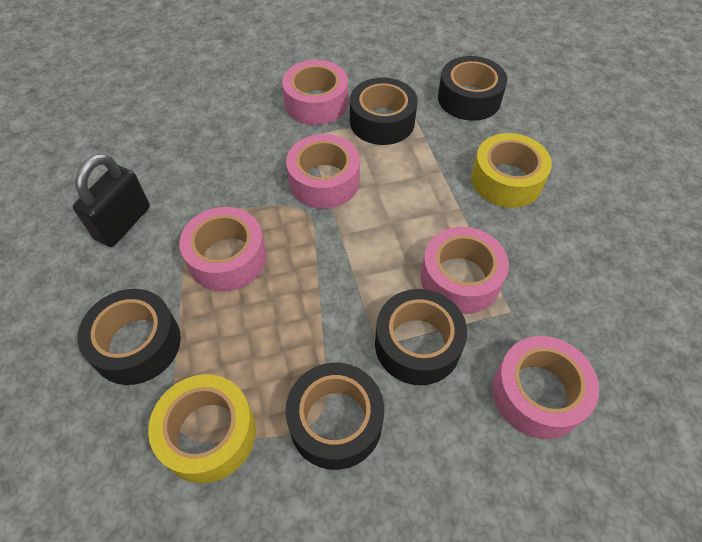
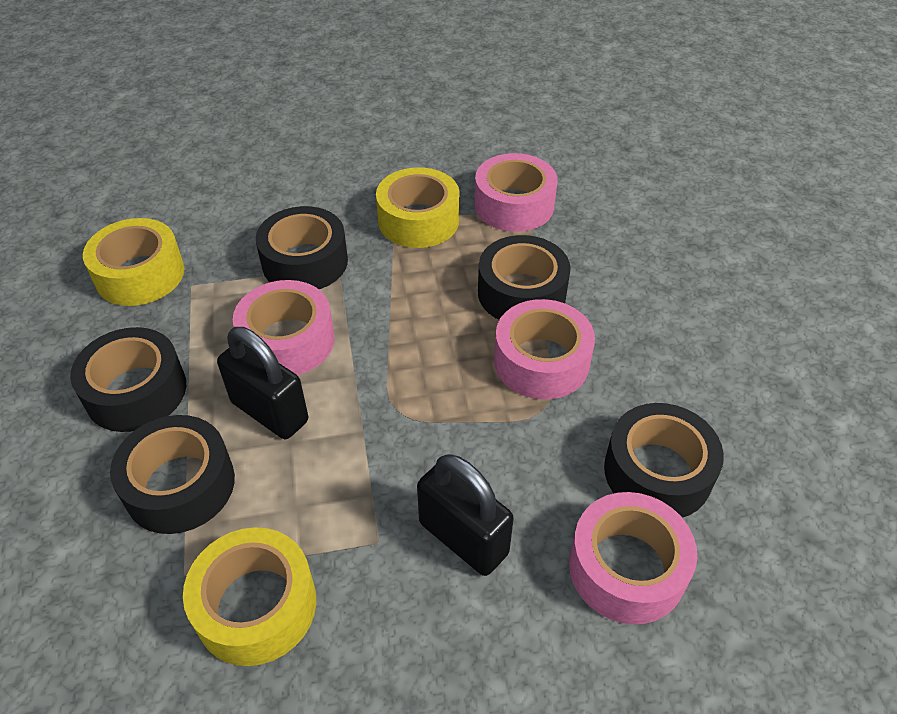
black padlock: [73,154,150,247] = 1 -> [217,327,308,439] [417,454,514,576] = 2
pink tape: [179,207,266,291] [282,60,348,125] [286,134,360,209] [421,227,509,314] [492,336,599,439] = 5 -> [233,280,335,375] [475,153,558,232] [494,299,595,399] [569,492,697,624] = 4
yellow tape: [148,374,256,483] [471,133,552,208] = 2 -> [83,218,185,306] [183,527,316,666] [376,167,460,248] = 3

